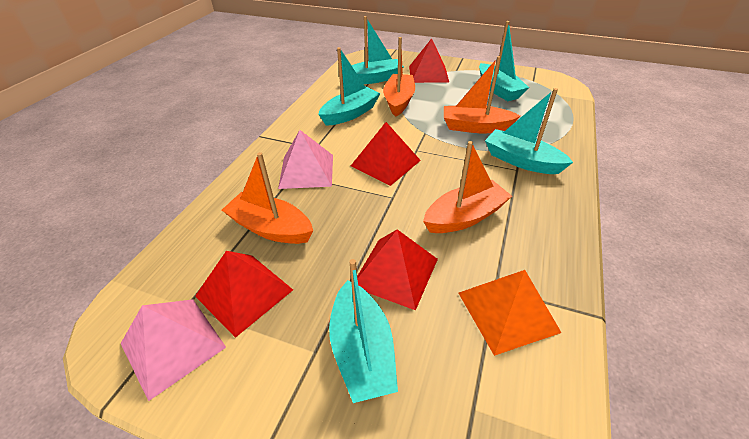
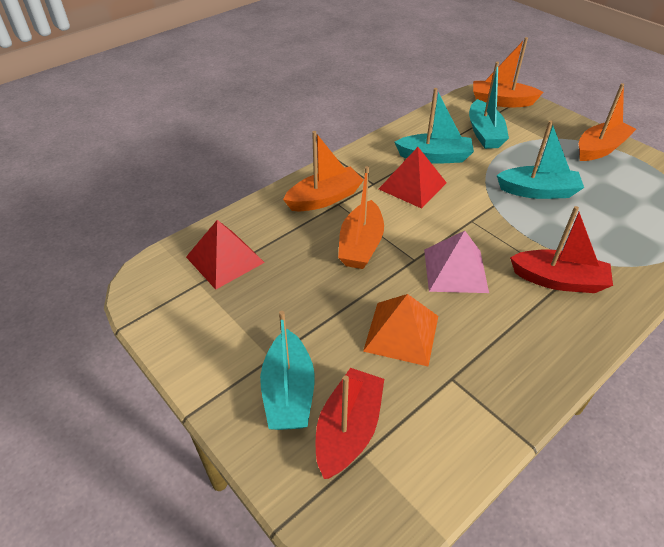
pink pyramid: [120,299,226,401] [278,130,333,189] = 2 -> [424,231,489,293] = 1
red boat: none = 0 -> [316,368,384,479] [510,206,613,293] = 2
red pyramid: [195,251,293,338] [351,122,421,186] [357,229,438,310] [409,38,449,83] = 4 -> [186,220,265,290] [379,147,447,209] = 2
turquoise boat: [318,47,381,126] [329,259,398,403] [351,16,404,84] [479,21,529,101] [485,88,573,174] = 5 -> [260,311,315,430] [395,88,474,164] [469,62,509,149] [497,120,584,199] = 4

